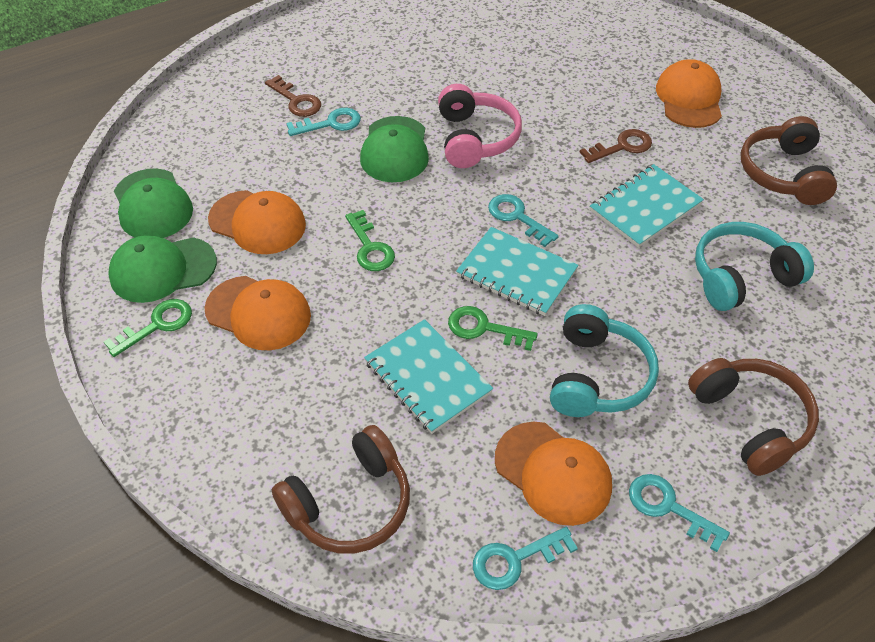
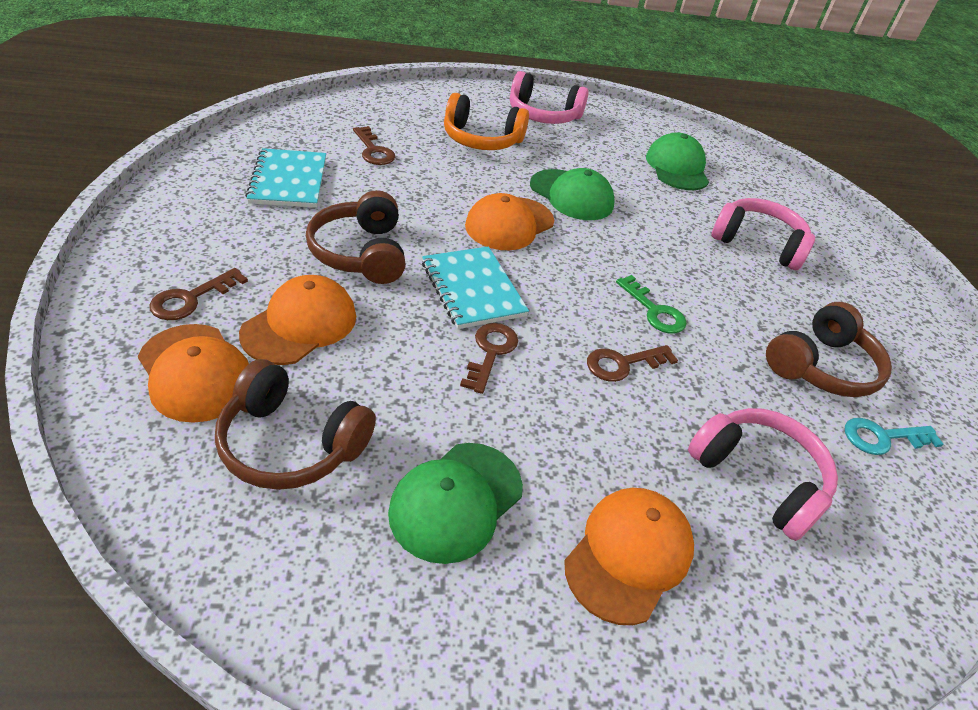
brown key: [265,75,321,117] [580,129,652,163] = 2 -> [149,268,248,320] [353,126,395,165] [460,323,518,394] [587,345,678,382] = 4
green key: [104,299,192,357] [345,210,395,271] [448,306,538,351] = 3 -> [616,275,687,334] = 1
orange headphones: none = 0 -> [444,93,529,150] = 1
pink headphones: [438,84,522,168] = 1 -> [510,71,588,124] [688,408,838,541] [712,198,815,270] = 3
turquoise headphones: [550,304,659,417] [695,222,814,311] = 2 -> none = 0
turquoise key: [286,108,361,136] [473,527,578,590] [488,194,559,247] [629,474,730,552] = 4 -> [845,418,944,455] = 1
turquoise notebook: [364,319,493,434] [456,227,578,316] [590,164,704,248] = 3 -> [245,148,326,208] [422,246,529,329] = 2

